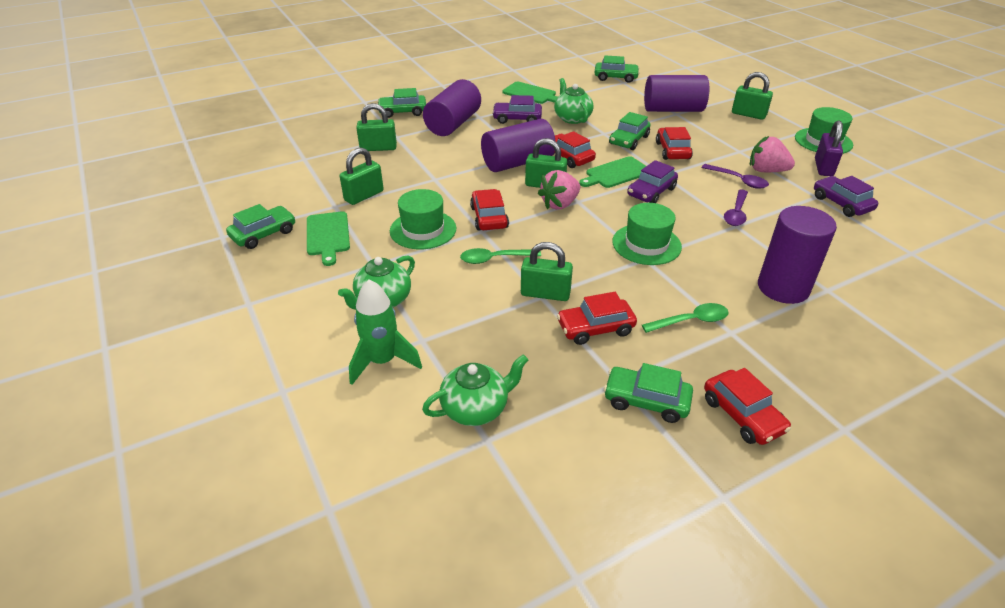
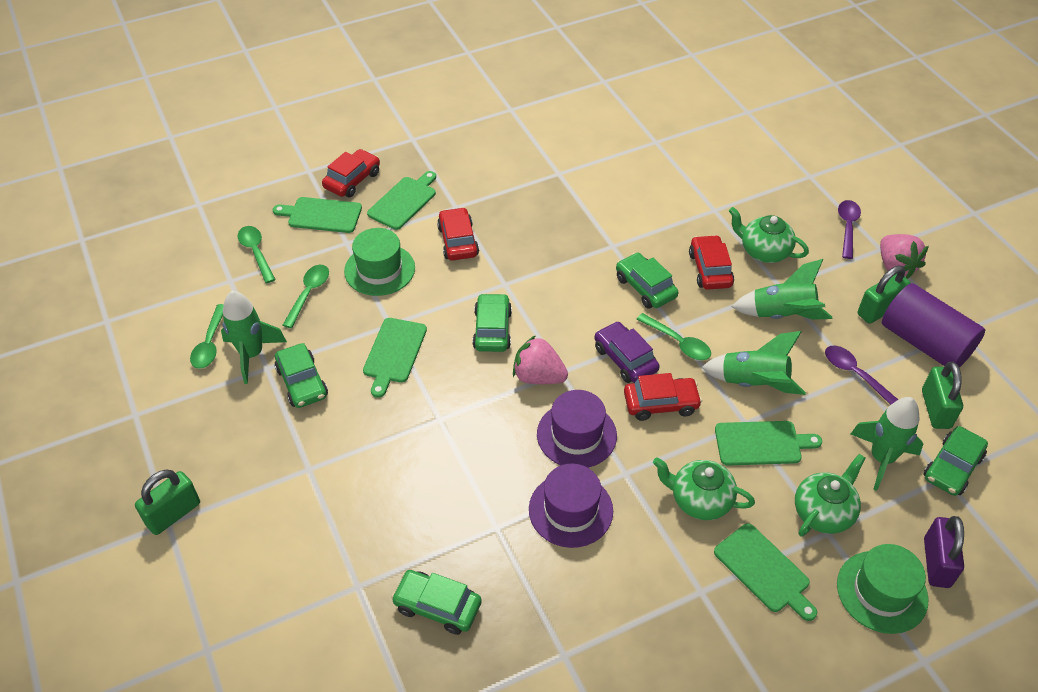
green cutting board: [307,211,350,266] [502,82,558,104] [579,156,646,188] = 3 -> [273,197,362,233] [363,318,427,398] [367,171,436,230] [714,523,817,621] [715,421,822,466] = 5
green hat: [390,189,457,249] [612,203,682,265] [795,107,853,154] = 3 -> [344,228,415,296] [837,544,929,634] = 2
green padlock: [340,148,384,205] [356,103,397,151] [521,242,573,301] [525,138,567,188] [732,72,773,120] = 5 -> [135,470,200,535] [857,266,911,324] [922,362,963,429] = 3
green rocket: [349,279,422,385] = 1 -> [221,291,287,384] [701,331,806,395] [732,259,832,320] [851,397,923,491] = 4
green spoon: [460,248,541,264] [642,303,729,333] = 2 -> [190,304,224,369] [238,226,276,283] [282,265,329,328] [636,313,711,360] = 4
purple car: [492,95,542,124] [627,160,678,203] [814,176,878,217] = 3 -> [594,321,660,383] = 1
purple cylinder: [423,79,481,136] [481,119,555,172] [644,75,709,112] [758,206,837,304] = 4 -> [882,283,985,368] = 1
purple hat: none = 0 -> [529,464,613,548] [537,390,617,468] = 2
red car: [470,189,509,230] [553,131,596,168] [557,292,637,345] [656,127,693,160] [704,368,791,445] = 5 -> [322,149,380,197] [437,207,479,261] [624,373,702,421] [689,235,734,290] = 4

